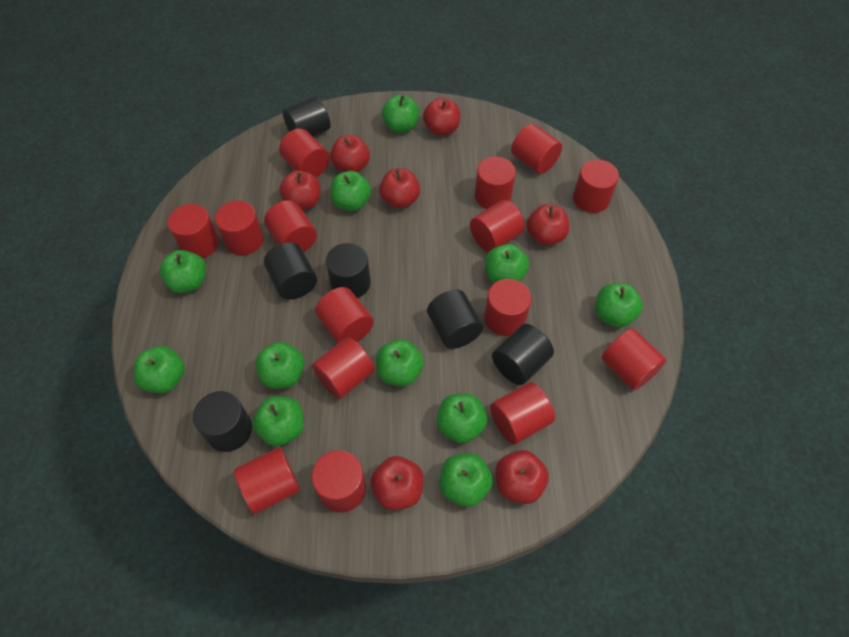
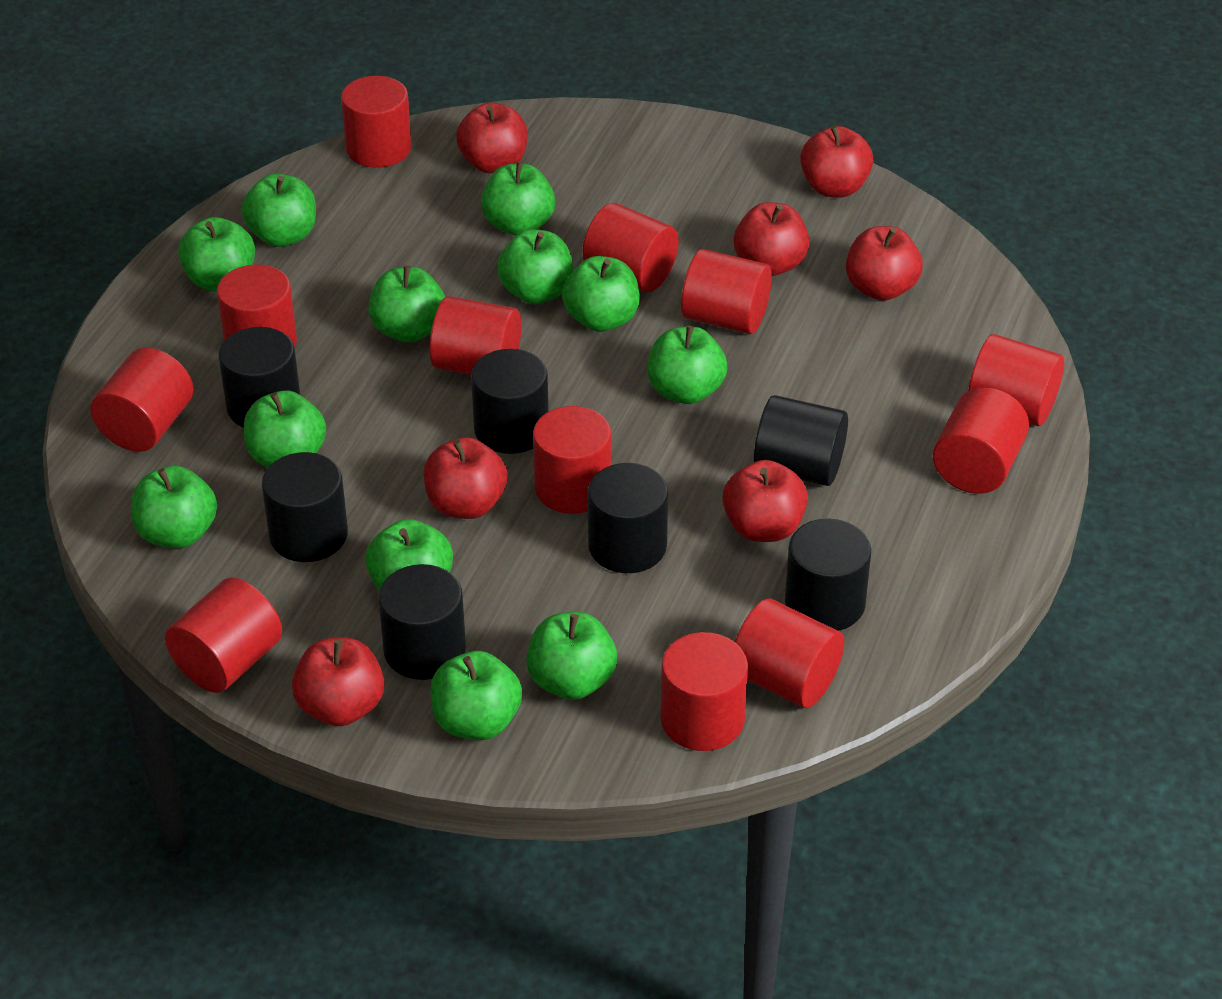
black cylinder: [193,391,252,452] [264,242,317,300] [283,96,331,137] [326,243,371,298] [427,289,483,349] [492,324,554,385] = 6 -> [219,327,300,428] [262,452,348,562] [378,564,466,680] [471,349,549,454] [588,463,668,573] [754,395,848,486] [785,519,871,631] = 7
green apple: [134,346,185,393] [160,250,206,293] [252,396,304,446] [255,342,305,389] [330,171,371,211] [376,339,424,386] [382,95,419,133] [437,393,487,443] [440,453,493,507] [485,244,529,283] [596,283,643,327] = 11 -> [131,466,217,548] [178,217,255,291] [242,174,316,247] [244,391,326,467] [365,519,453,591] [368,265,445,342] [430,651,522,740] [481,161,555,236] [497,229,573,304] [527,612,617,700] [562,256,640,332] [647,325,727,404] = 12
red cylinder: [168,204,219,258] [215,201,264,255] [234,447,300,514] [264,200,317,252] [279,128,330,177] [312,337,375,399] [312,450,366,513] [315,287,374,343] [470,200,525,252] [475,157,516,209] [484,279,531,336] [490,382,555,445] [511,124,562,174] [573,160,619,213] [602,328,667,390] = 15 -> [91,348,194,452] [165,578,282,693] [217,265,297,347] [341,76,412,167] [430,296,521,375] [533,406,611,514] [583,203,679,292] [660,632,748,751] [681,249,772,334] [735,598,844,708] [933,388,1029,494] [968,334,1064,426] = 12

